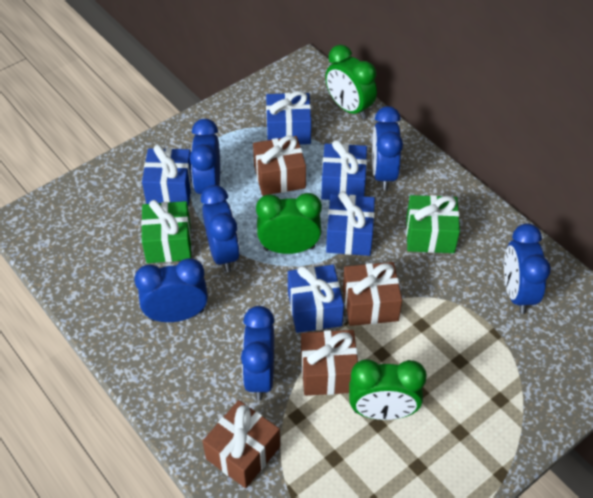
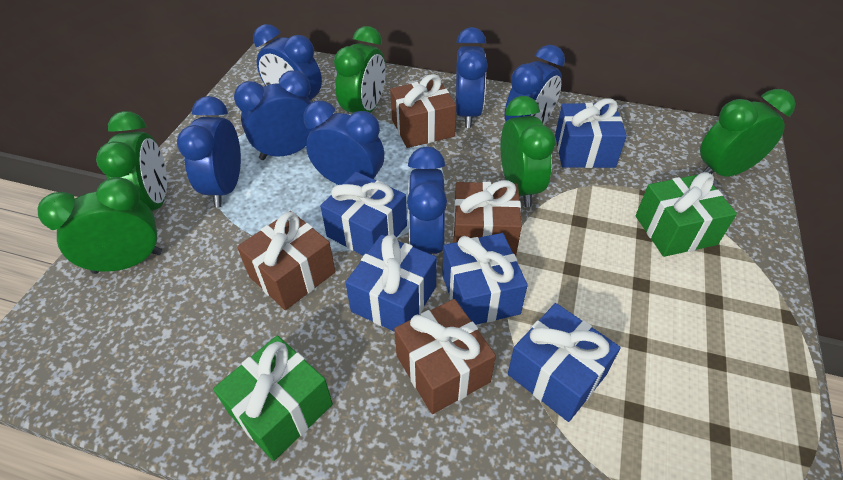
blue clock: [134,258,208,322] [190,119,220,194] [201,185,240,272] [241,306,275,400] [372,106,403,191] [504,223,551,314] = 6 -> [177,96,241,207] [234,70,313,160] [253,24,322,103] [303,100,384,185] [407,147,447,254] [456,27,488,128] [505,45,565,125] = 7
green clock: [256,193,322,254] [325,45,377,119] [349,359,427,420] = 3 -> [38,177,162,274] [96,111,167,211] [334,26,385,114] [501,96,556,207] [700,89,796,177] = 5

